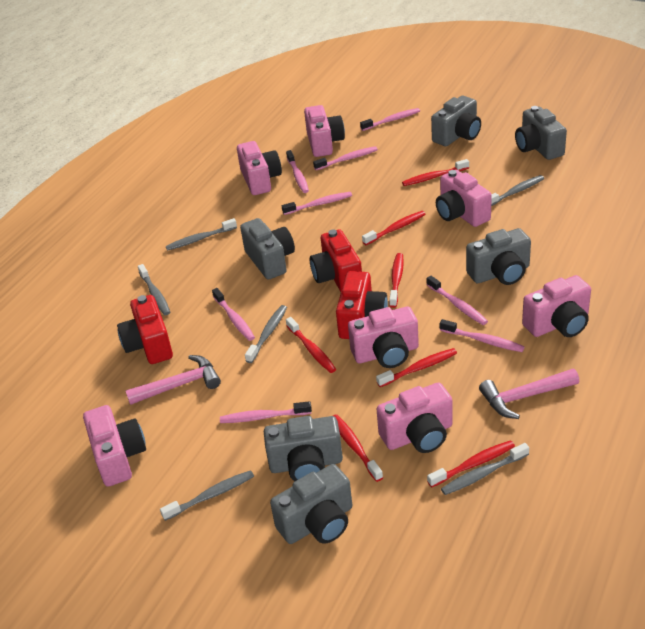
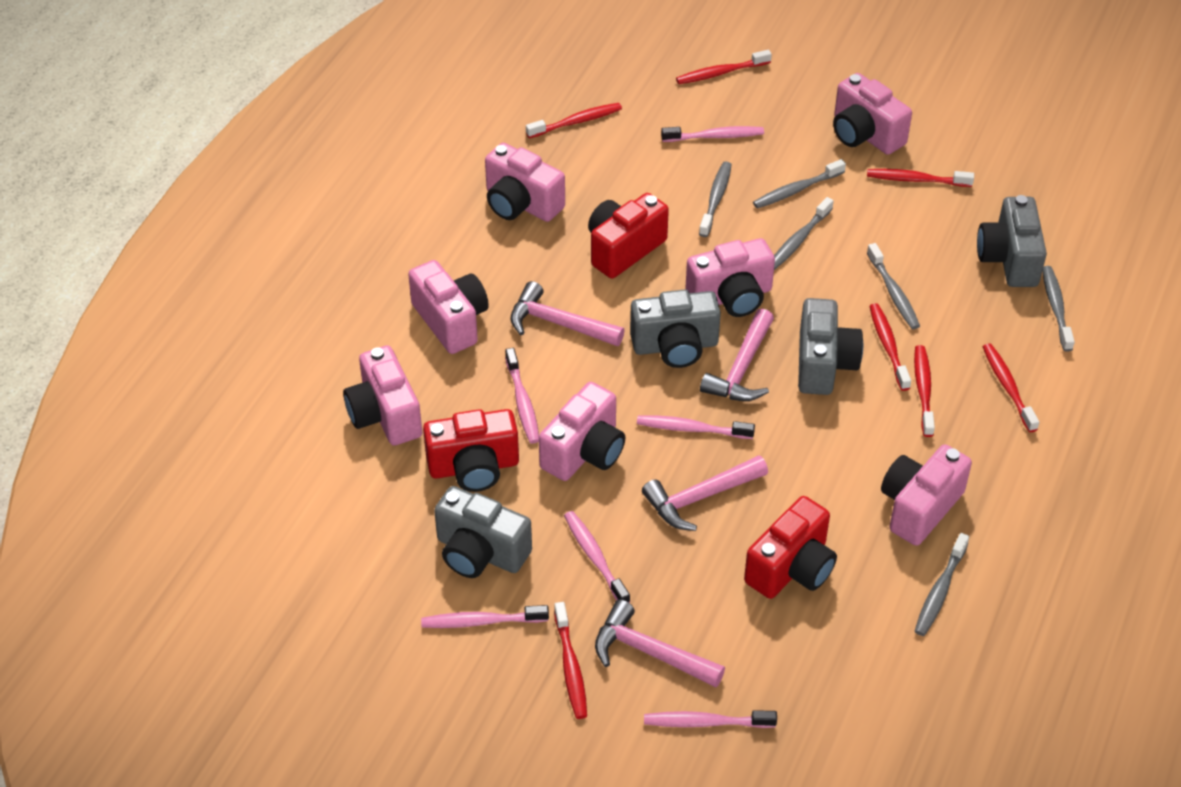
grey camera: [240,218,295,279] [264,416,343,481] [270,464,352,544] [431,96,481,146] [466,228,531,285] [515,106,567,160] = 6 -> [434,486,532,578] [630,290,721,368] [798,298,863,395] [977,195,1047,287] = 4
pink hammer: [125,355,221,405] [479,369,579,419] = 2 -> [511,281,625,347] [595,599,725,687] [642,455,768,531] [700,309,774,401] = 4
pink toothbrush: [212,288,255,341] [220,401,312,423] [282,192,352,215] [286,150,309,193] [313,146,378,170] [360,108,420,131] [426,276,488,325] [440,319,525,352] = 8 -> [421,605,549,628] [505,348,539,444] [564,511,630,603] [637,415,755,439] [644,710,777,728] [661,126,764,142] = 6

